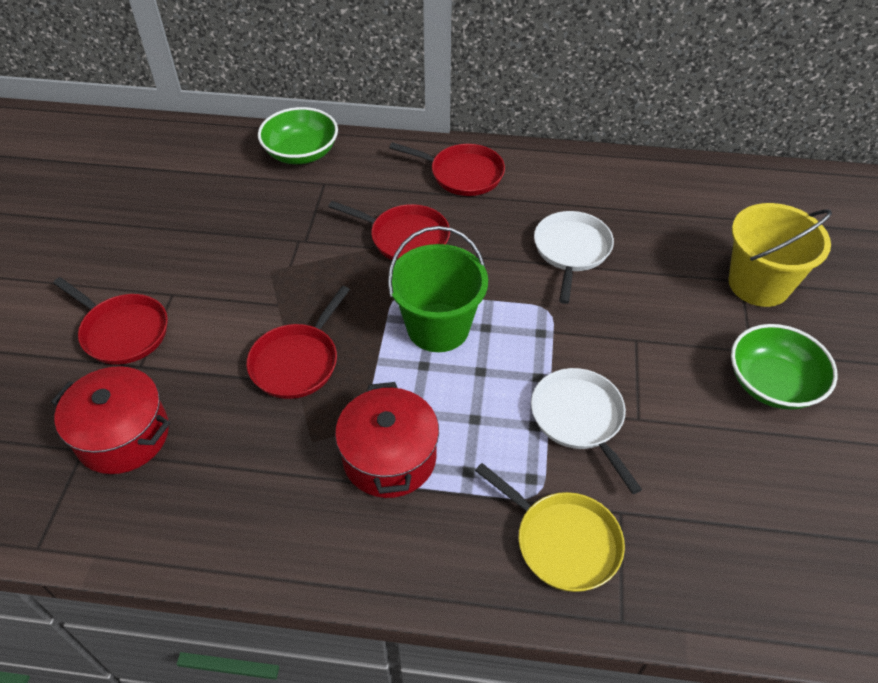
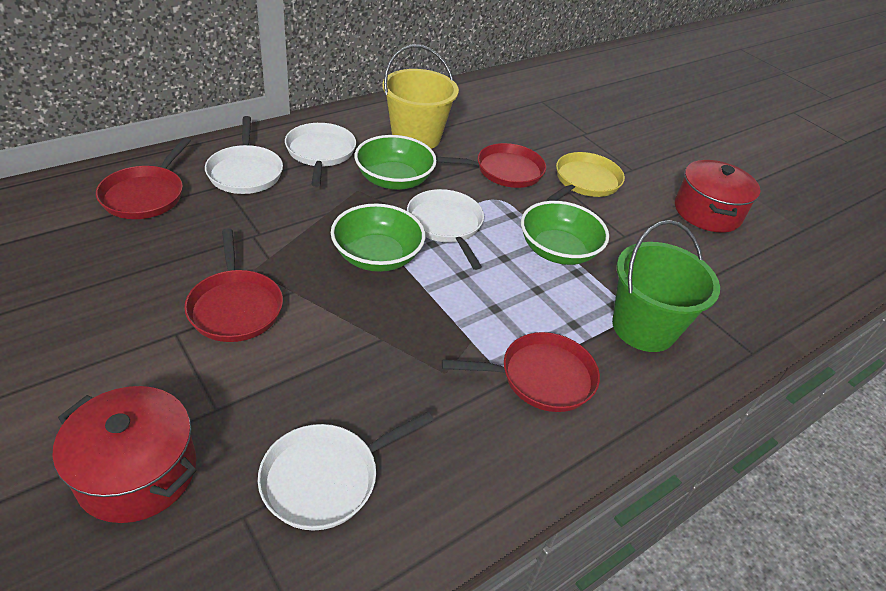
green bowl: [258,107,338,164] [731,324,838,410] = 2 -> [331,204,425,272] [355,135,437,190] [521,201,609,265] = 3
white pan: [531,368,642,494] [534,211,614,304] = 2 -> [205,116,283,194] [258,412,434,531] [285,123,356,187] [407,189,484,270] = 4

